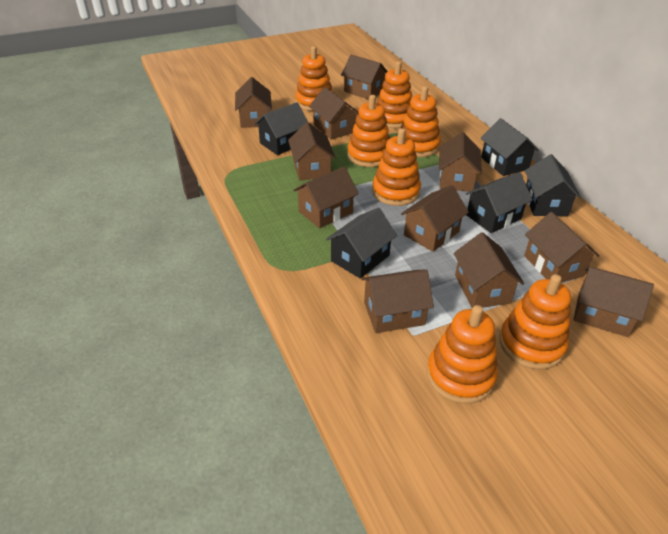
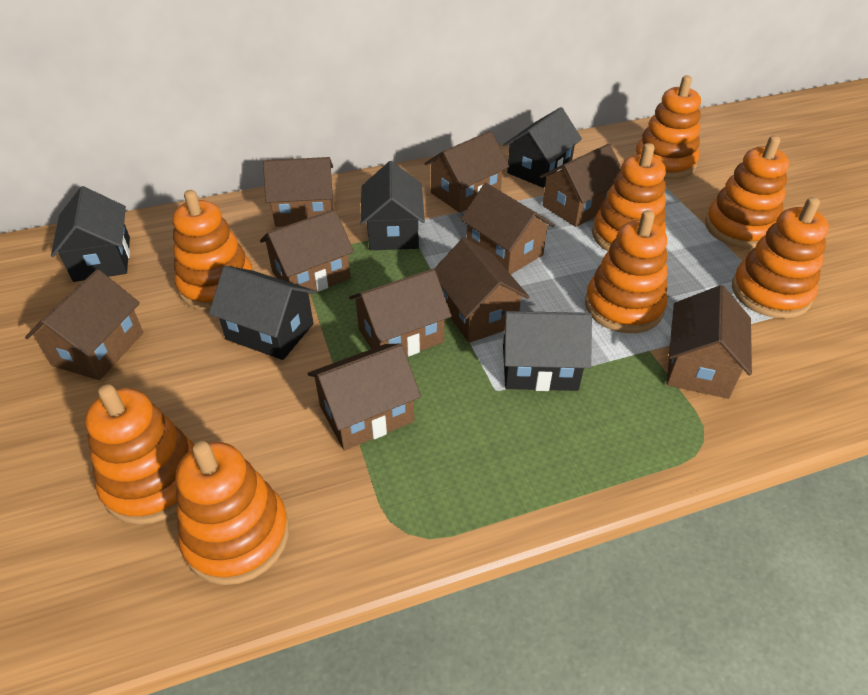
brown house: [235,77,272,128] [288,122,336,181] [293,166,359,229] [309,87,359,140] [341,55,388,99] [361,269,434,333] [401,185,469,252] [439,132,482,192] [454,232,524,308] [524,212,600,283] [573,266,654,337] = 11 -> [25,269,143,380] [260,209,354,294] [263,157,333,227] [308,343,421,450] [349,269,452,356] [425,131,509,213] [434,238,529,343] [461,183,554,274] [540,144,621,227] [667,285,752,399] = 10
orange stacking toy: [295,46,333,111] [347,95,390,167] [372,128,421,206] [377,61,412,128] [401,86,441,157] [427,305,498,404] [499,274,571,370] = 7 -> [85,384,194,525] [173,190,253,310] [176,441,289,585] [585,210,667,333] [592,143,666,251] [634,75,701,179] [705,136,789,249] [732,197,829,319] = 8

